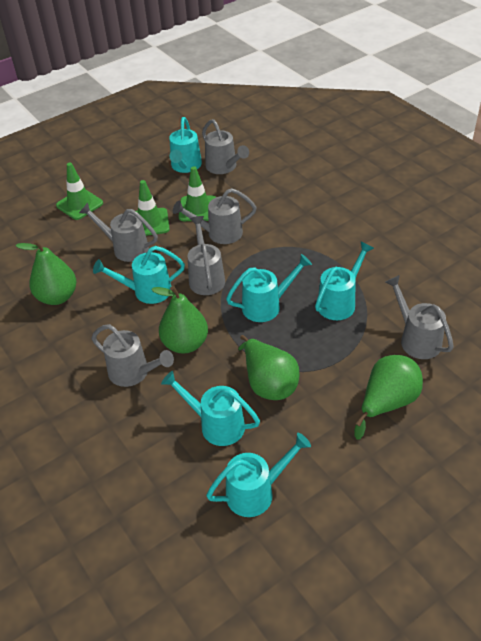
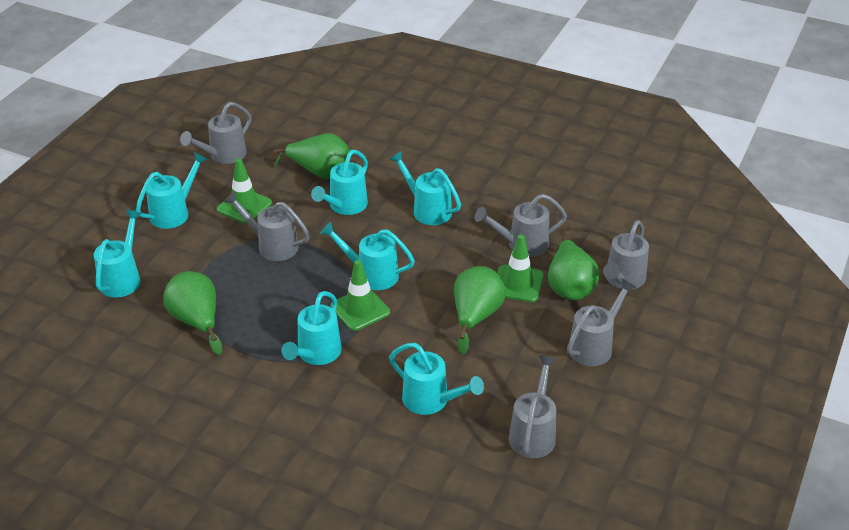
turquoise watering can: [93,246,185,304] [161,371,260,446] [169,117,202,173] [206,433,311,517] [226,254,312,322] [315,241,374,320] = 6 -> [94,210,142,298] [136,152,207,229] [281,291,342,365] [311,150,368,215] [320,222,415,290] [389,151,461,225] [389,343,484,415] = 7

